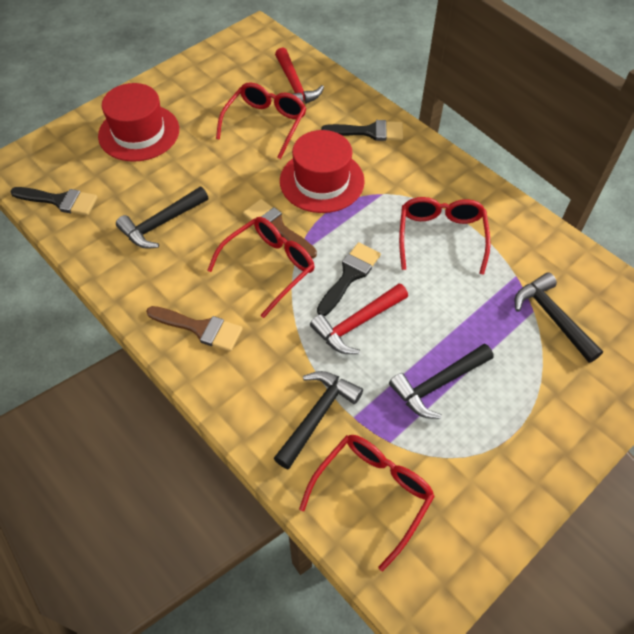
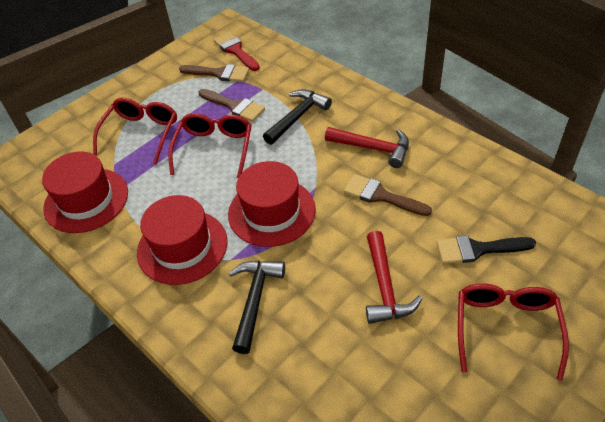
black brush: [10,187,98,215] [317,242,381,316] [321,120,403,141] = 3 -> [437,235,536,264] = 1
black hammer: [116,187,208,249] [274,371,363,469] [389,344,494,419] [515,272,603,363] = 4 -> [229,261,285,354] [263,89,332,145] = 2
brown brush: [146,306,242,351] [243,199,317,259] = 2 -> [179,64,249,82] [199,89,265,122] [344,174,432,216] = 3
red brush: none = 0 -> [214,32,260,71] = 1
red glasses: [207,217,315,318] [216,82,306,159] [299,435,435,571] [399,197,491,275] = 4 -> [93,98,177,165] [168,113,252,178] [458,283,569,381] = 3
red hat: [98,83,179,162] [280,130,365,213] = 2 -> [42,152,128,233] [137,195,227,285] [228,161,316,247] = 3

